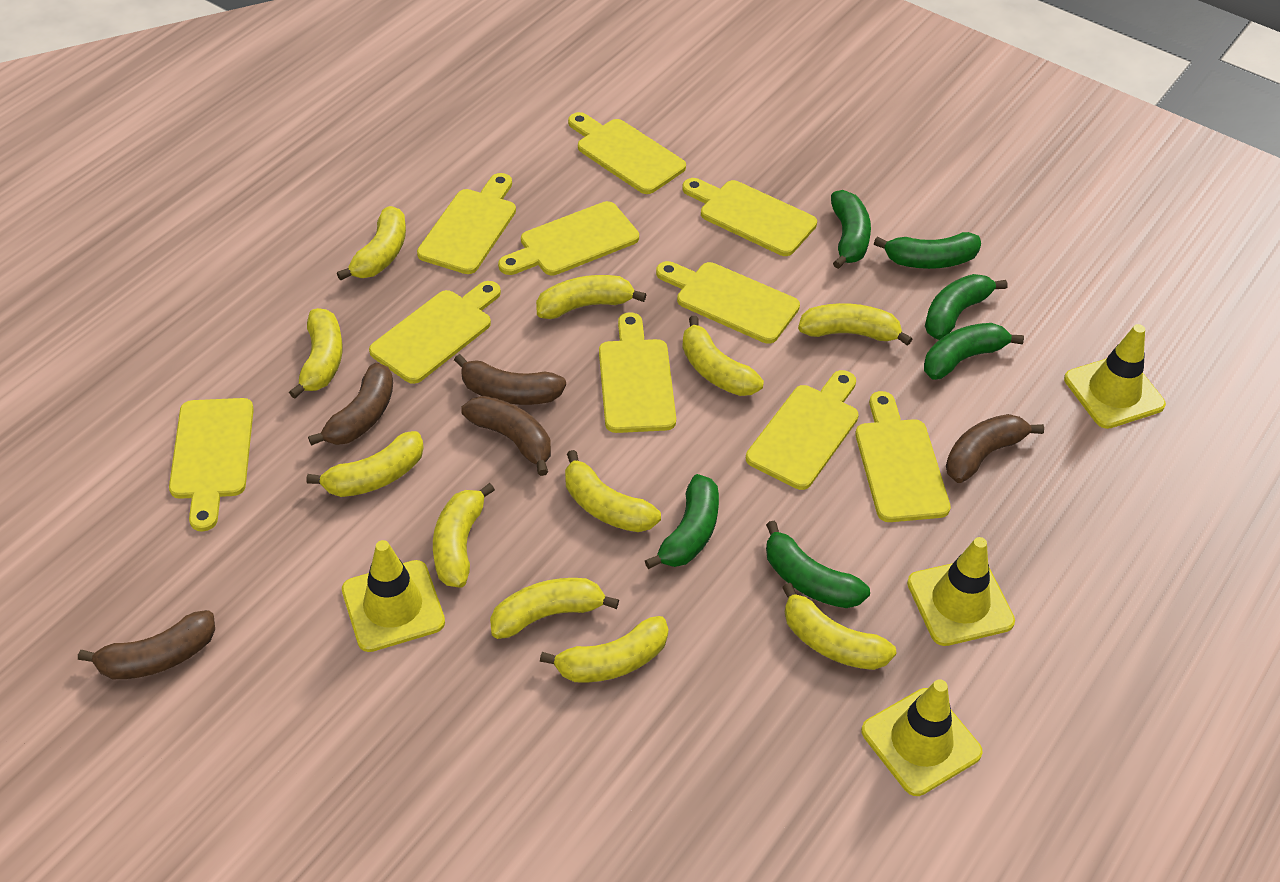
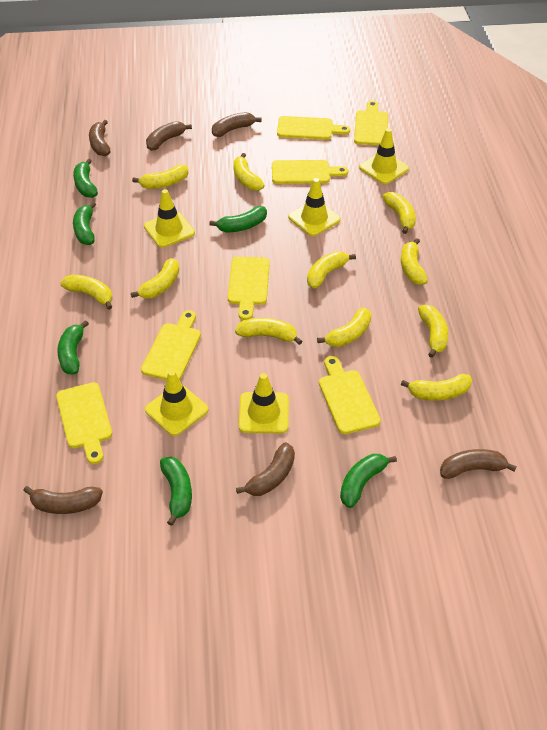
brown banana: [78,610,215,679] [308,363,393,446] [454,354,566,405] [461,396,551,476] [946,414,1044,483] = 5 -> [23,486,103,514] [89,120,110,156] [146,121,192,151] [212,112,262,137] [236,442,295,496] [440,449,517,479] = 6
yellow cutting board: [169,398,254,532] [369,281,501,384] [417,173,516,274] [498,201,639,275] [568,112,686,194] [599,312,676,433] [656,261,800,344] [682,178,817,256] [746,370,859,490] [855,391,951,522] = 10 -> [56,382,112,464] [141,310,201,380] [228,257,270,320] [272,160,348,184] [277,116,350,140] [319,356,381,434] [354,101,388,146] = 7
yellow traffic cone: [342,540,445,652] [861,679,983,796] [907,537,1015,646] [1064,324,1166,429] = 4 -> [144,189,195,248] [145,370,208,436] [239,373,289,433] [288,178,341,236] [359,128,409,184] = 5

